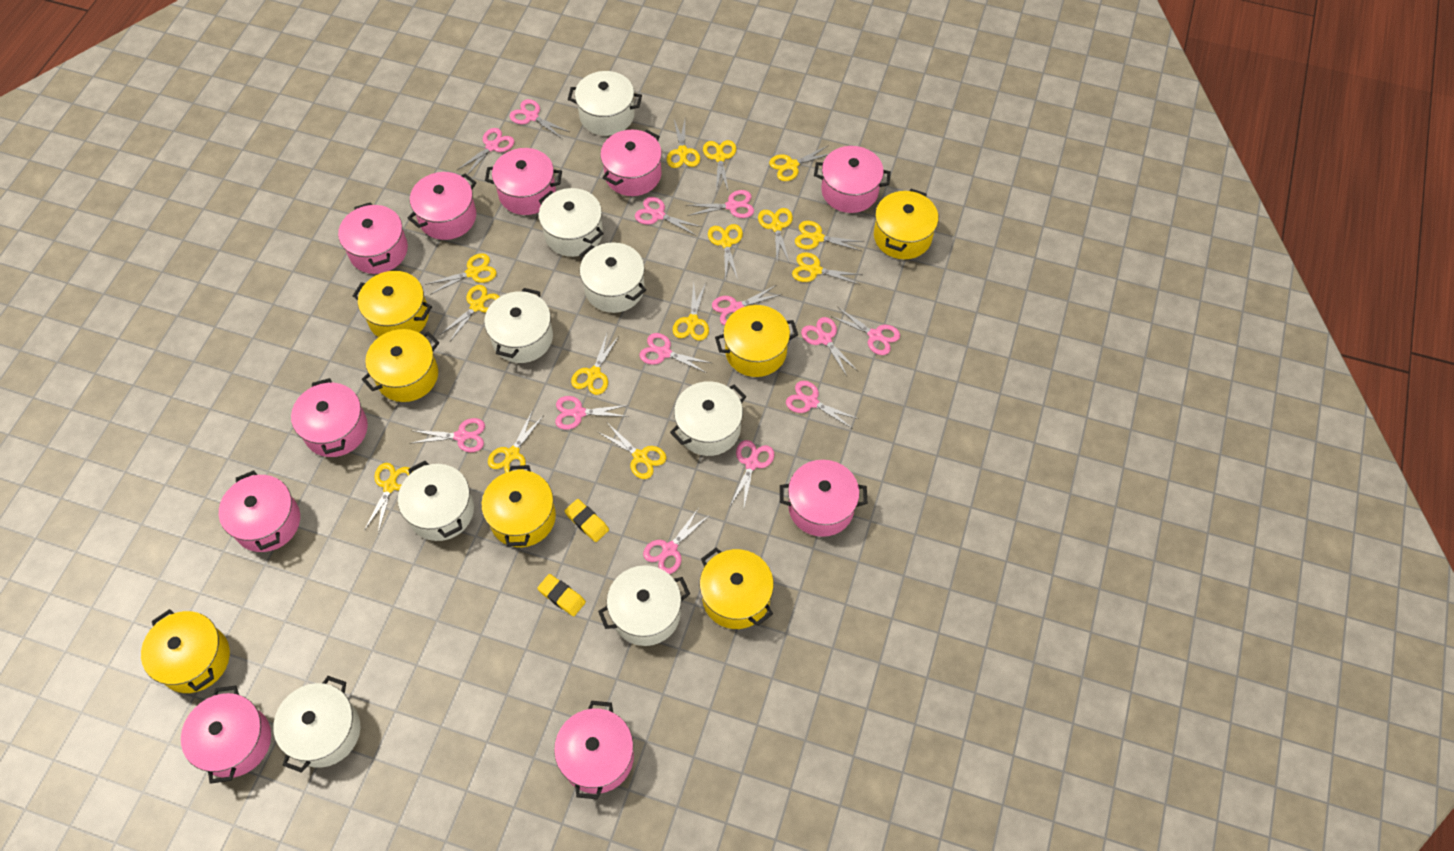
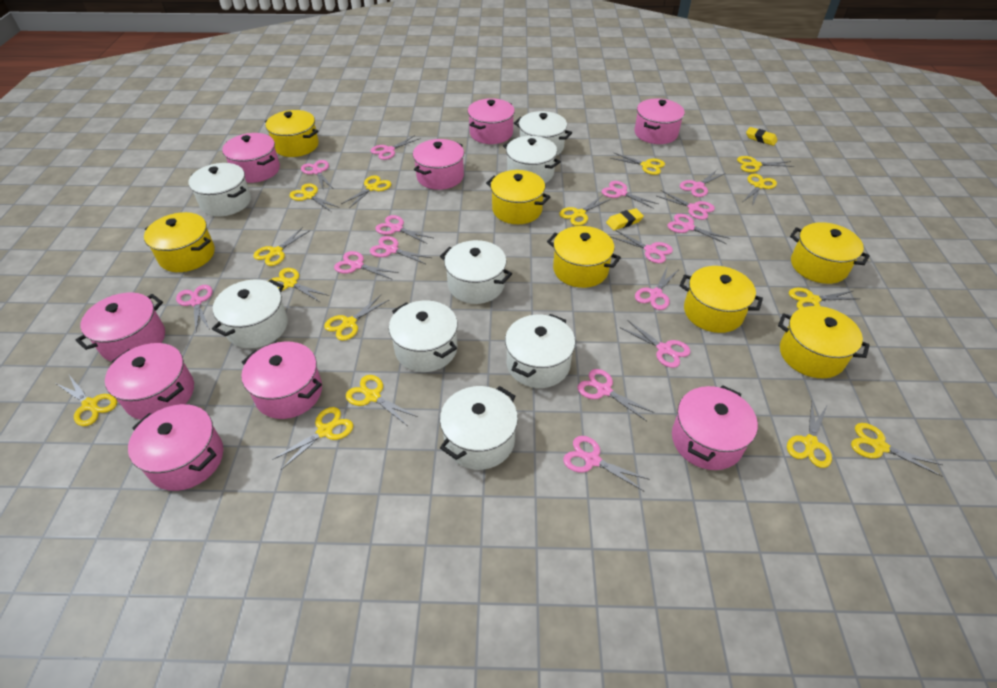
pink pot: [181,686,271,784] [219,470,300,552] [291,378,368,457] [338,202,408,274] [408,172,476,240] [485,148,562,215] [554,701,634,800] [600,129,662,196] [780,460,867,537] [814,146,891,213] = 10 -> [75,293,165,362] [105,343,194,420] [128,404,223,491] [222,133,280,183] [241,342,322,419] [413,139,464,190] [468,98,515,144] [634,99,685,144] [672,385,758,470] = 9
pink scissors: [410,418,485,452] [457,128,514,175] [510,99,569,139] [555,396,629,430] [635,197,702,235] [640,333,711,373] [643,508,710,574] [686,190,754,218] [712,285,782,325] [730,440,774,507] [786,381,859,429] [801,317,858,376] [830,307,900,355] = 13 -> [176,285,212,332] [301,160,334,191] [334,251,399,280] [370,236,432,264] [371,135,421,160] [375,215,433,244] [563,436,650,491] [577,369,654,421] [602,181,658,209] [611,230,673,263] [621,320,690,368] [635,266,679,310] [657,190,715,220] [668,214,730,244] [680,170,726,197] = 15
yellow scissors: [364,463,413,533] [425,253,496,295] [440,285,500,341] [488,412,544,473] [571,334,620,395] [598,424,666,479] [667,120,700,168] [673,283,709,341] [703,140,736,192] [708,224,743,280] [758,208,793,261] [769,145,829,181] [792,252,862,285] [795,221,864,251] = 14 -> [57,375,117,426] [253,227,311,266] [271,268,329,303] [272,407,353,470] [290,184,340,212] [324,295,389,341] [341,175,391,208] [346,375,418,425] [559,195,611,226] [610,153,665,175] [737,156,794,172] [743,174,777,206] [787,402,832,468] [789,288,859,309] [851,423,943,477] = 15

